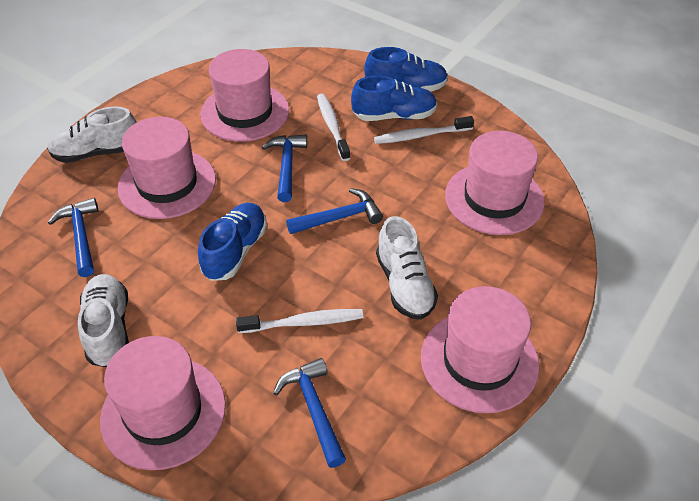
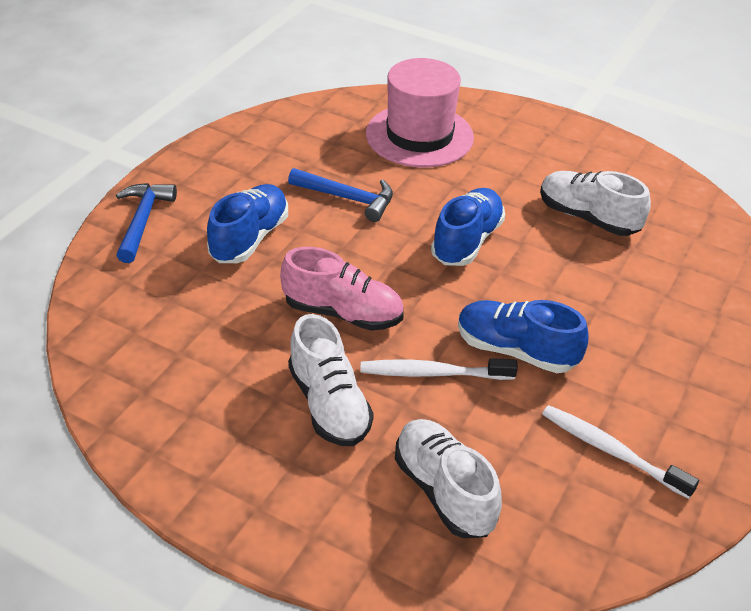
blue hammer: [48,198,99,277] [262,134,307,202] [273,358,346,468] [286,188,383,234] = 4 -> [116,183,177,263] [288,168,393,222] = 2
pink hat: [100,336,226,470] [118,117,216,219] [200,49,289,142] [421,286,539,413] [445,131,545,235] = 5 -> [366,58,474,168] = 1
pink shoe: none = 0 -> [280,247,404,331] = 1
white toothbrush: [236,309,363,333] [317,94,350,161] [374,116,474,144] = 3 -> [360,358,518,380] [542,405,699,499] = 2

